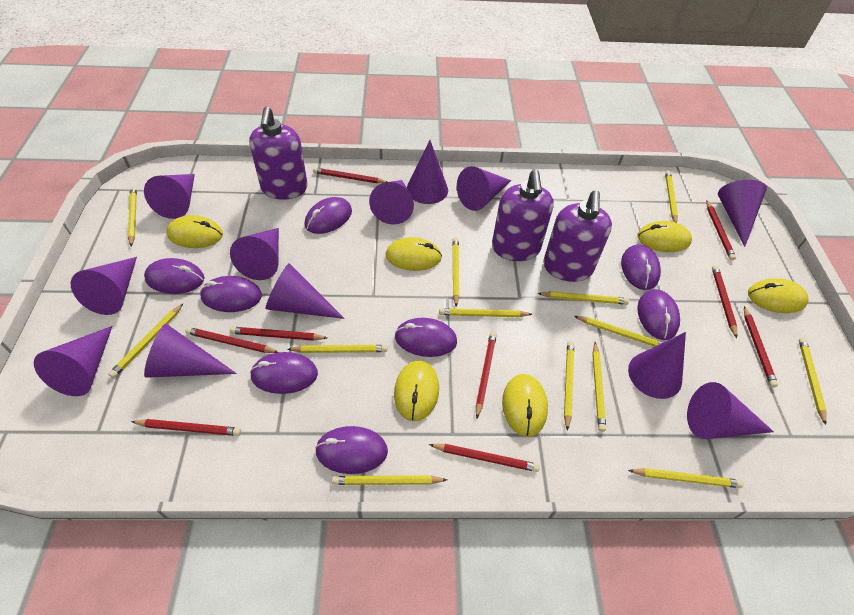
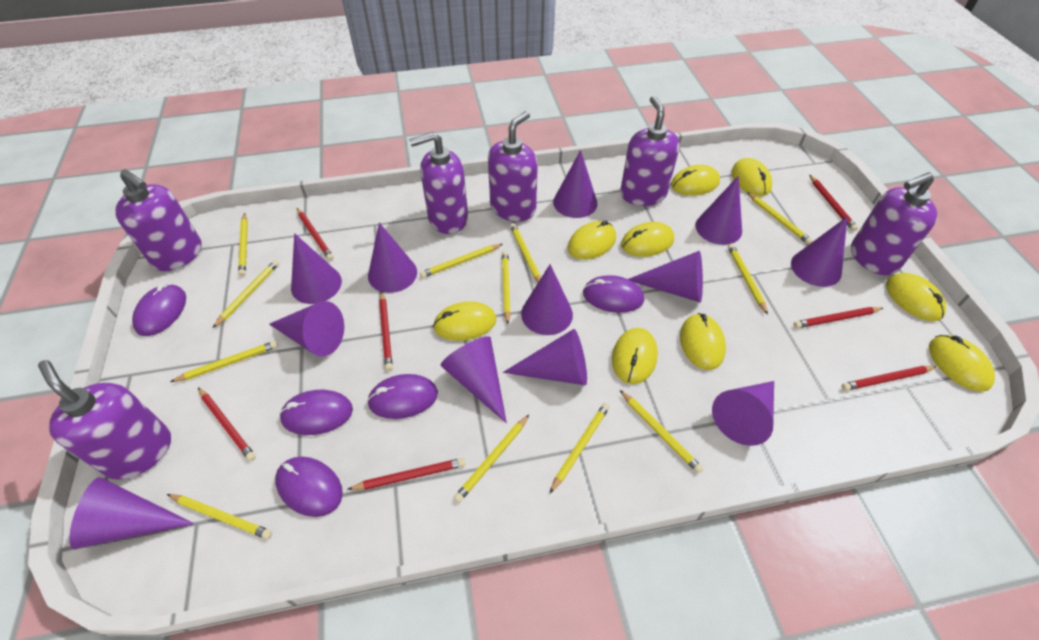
purple mouse: [144,258,205,294] [200,276,262,312] [250,352,318,394] [305,197,352,234] [315,426,388,474] [395,318,457,357] [621,244,661,290] [637,289,680,340] = 8 -> [132,284,186,336] [275,457,343,517] [279,390,353,435] [367,374,438,419] [583,275,644,313] = 5
purple soap dispenser: [249,106,308,200] [492,170,554,261] [543,190,612,282] = 3 -> [38,360,171,479] [115,169,202,271] [409,132,468,234] [488,111,538,222] [620,96,680,206] [851,172,937,275] = 6
red pencil: [131,419,241,436] [185,327,278,353] [230,327,327,341] [313,167,387,184] [429,444,540,472] [476,332,497,418] [706,201,736,261] [712,265,737,338] [744,306,778,388] = 9 -> [198,387,256,461] [297,208,334,261] [347,458,465,490] [379,292,393,371] [794,307,883,328] [809,175,858,231] [841,366,937,391] = 7
yellow mouse: [166,215,223,248] [386,237,442,271] [394,360,439,421] [502,374,548,437] [638,221,692,252] [748,278,809,313] = 6 -> [433,301,496,341] [568,220,616,260] [612,328,658,384] [621,222,674,257] [671,165,720,196] [680,313,726,370] [732,158,772,196] [886,273,946,321] [929,335,995,392] = 9
yellow pencil: [108,304,183,378] [128,187,137,246] [287,345,387,353] [332,475,447,485] [439,308,532,317] [452,238,459,307] [537,291,629,305] [564,341,574,431] [574,316,663,347] [592,342,606,432] [628,468,743,488] [665,171,678,223] [799,338,827,425] = 13 -> [167,494,272,539] [170,341,278,382] [213,260,279,328] [238,213,248,276] [420,244,503,278] [454,415,529,503] [502,251,511,324] [510,223,541,282] [550,403,610,493] [620,390,703,473] [728,244,768,315] [747,192,813,245] = 12

